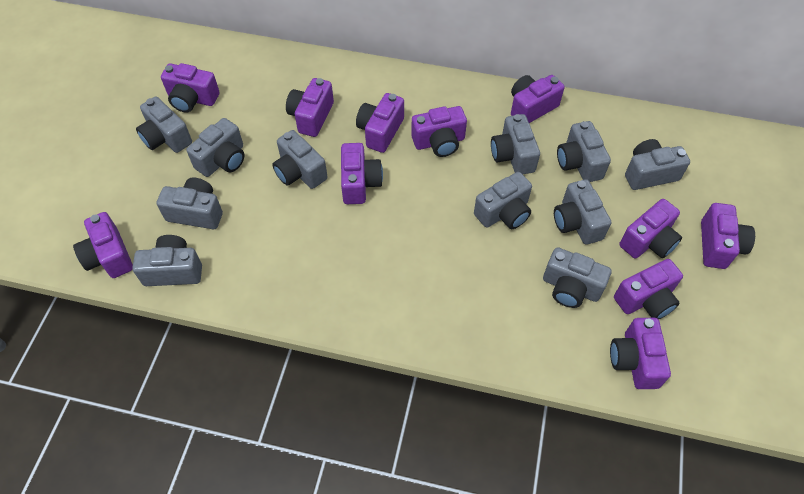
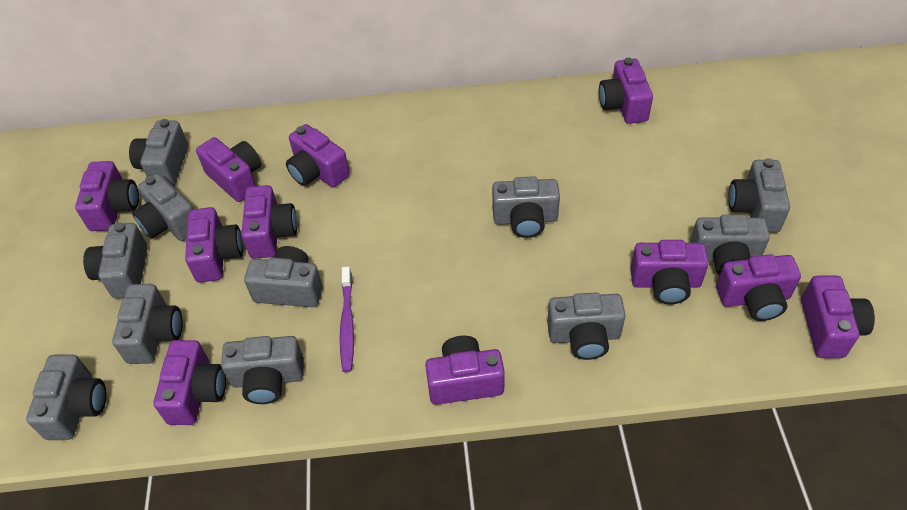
purple toothbrush: none = 0 -> [340,266,354,372] = 1

